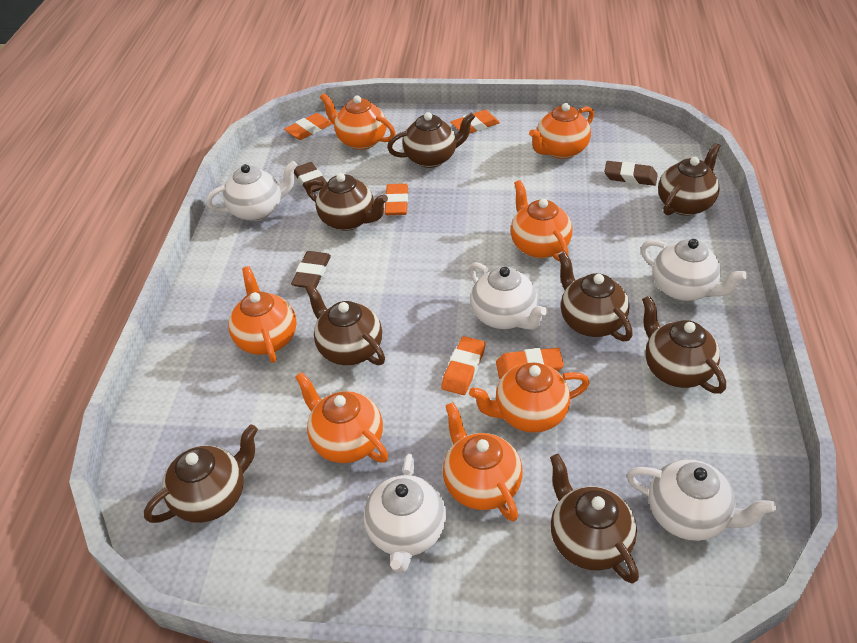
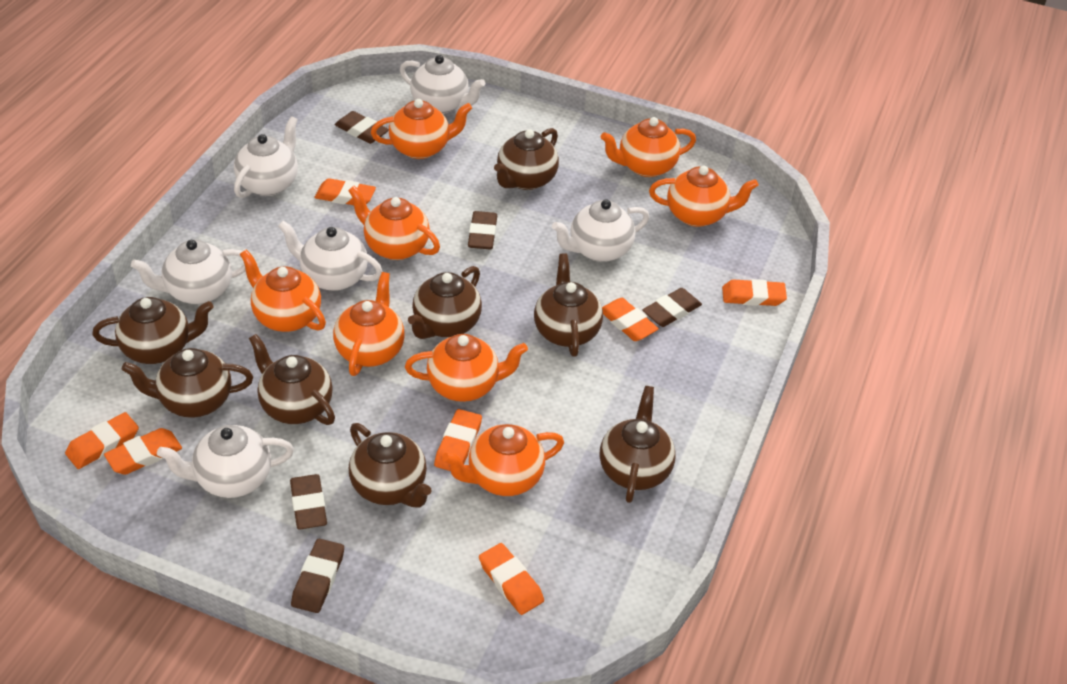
brown eraser: [291,251,331,288] [294,162,327,192] [604,161,658,186] = 3 -> [290,474,327,529] [291,539,344,613] [335,111,389,144] [468,211,497,249] [642,288,702,327] = 5
orange eraser: [284,113,333,140] [385,184,408,215] [441,336,485,395] [451,110,500,134] [496,348,564,380] = 5 -> [65,412,139,469] [104,428,182,475] [315,178,376,205] [434,409,482,471] [479,543,544,615] [602,298,659,341] [722,279,787,306] = 7
orange teapot: [228,266,296,363] [295,372,388,463] [320,93,396,150] [443,402,523,522] [469,363,590,433] [511,180,572,261] [529,103,594,159] = 7 -> [240,250,326,332] [333,272,405,376] [348,186,440,260] [371,99,472,159] [405,334,528,402] [442,424,564,496] [600,117,696,177] [649,166,758,227] = 8
white teapot: [206,161,297,221] [364,454,446,573] [469,262,548,330] [627,459,776,541] [641,239,747,301] = 5 -> [131,239,246,304] [157,425,294,498] [234,116,298,198] [278,220,383,291] [400,55,485,114] [552,200,649,262] = 6

